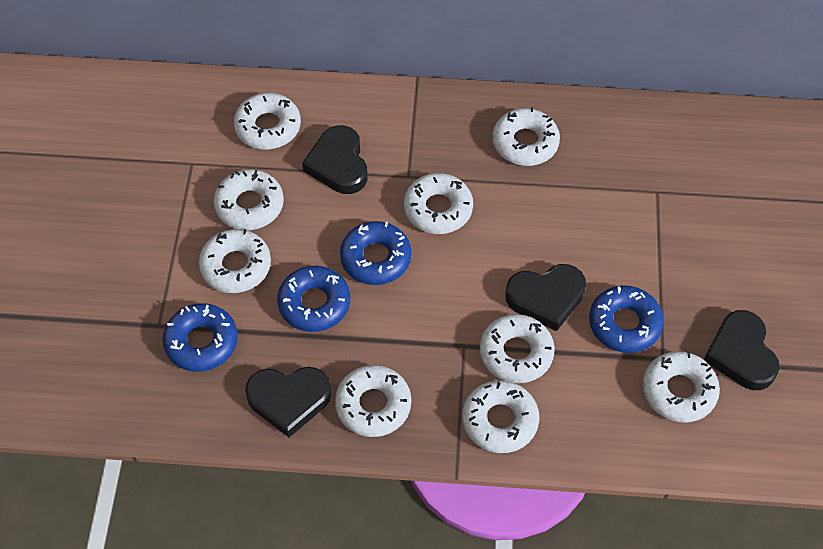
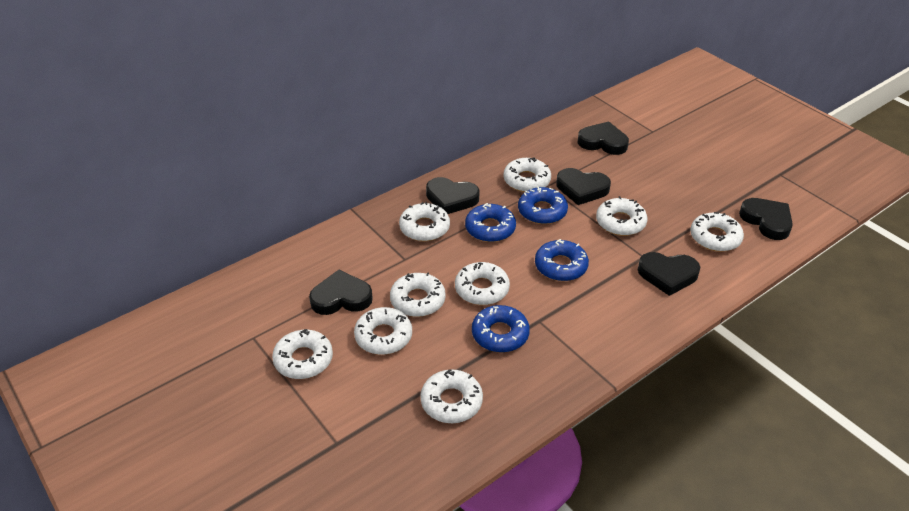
black heart: [245,367,331,438] [302,125,368,194] [505,264,586,332] [704,310,780,390] = 4 -> [309,270,373,315] [426,177,480,214] [556,168,611,205] [578,121,629,155] [638,252,700,296] [739,198,793,240] = 6

